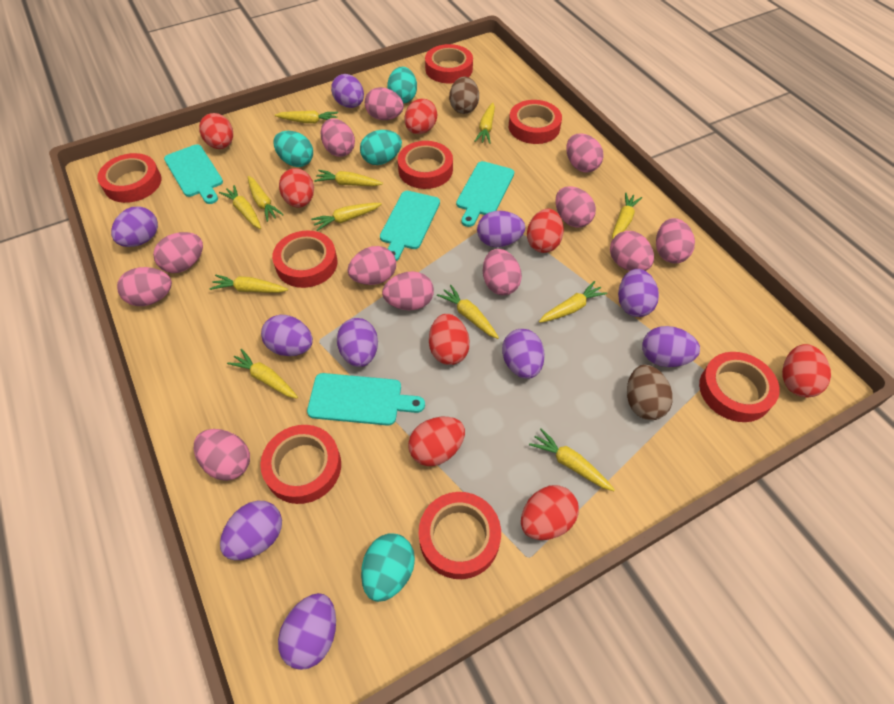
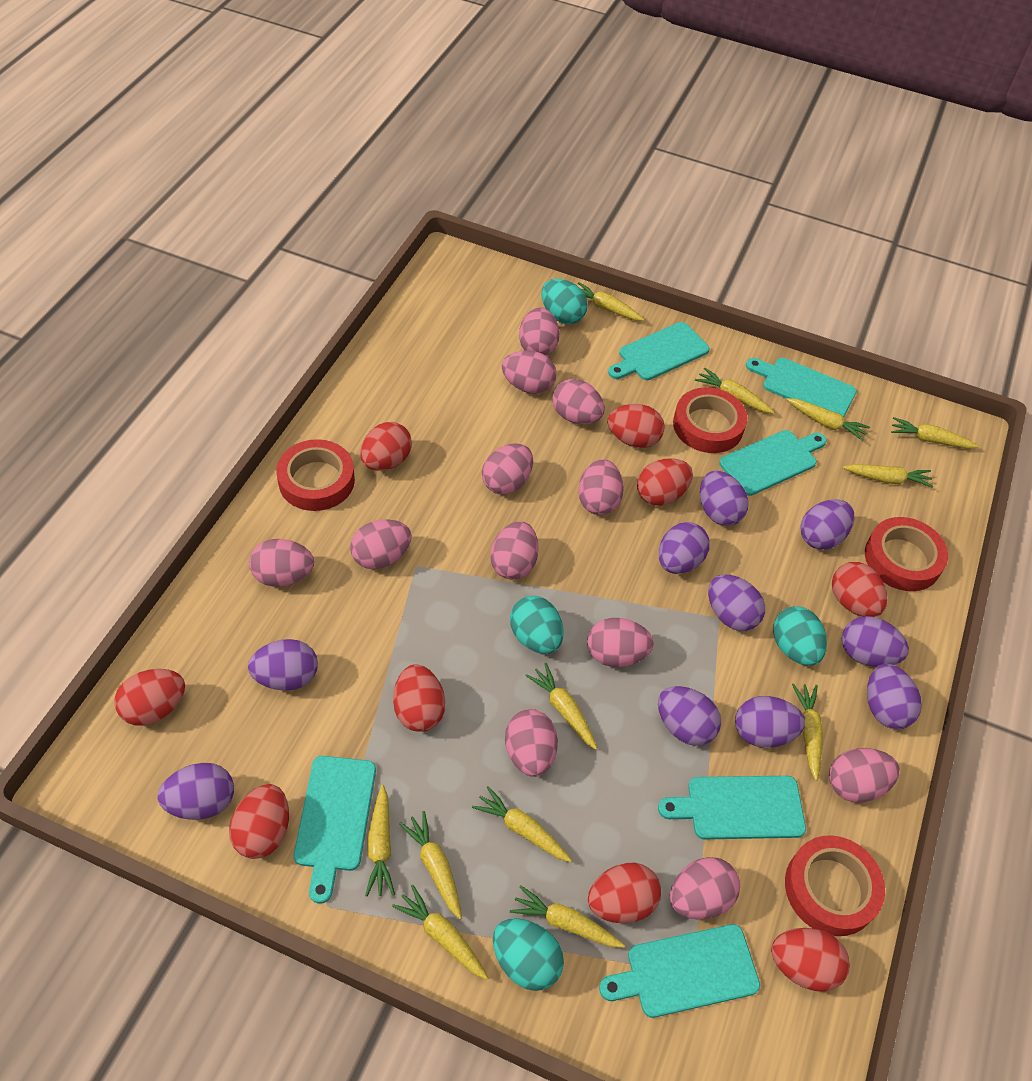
brown egg: [449,77,479,114] [627,365,673,420] = 2 -> none = 0
red egg: [199,113,233,149] [279,168,314,208] [405,99,437,134] [408,417,465,466] [429,314,470,365] [521,485,579,540] [527,209,564,253] [782,344,831,397] = 8 -> [114,669,185,726] [229,784,289,859] [360,422,412,471] [393,664,445,732] [588,863,661,923] [608,404,665,448] [637,458,693,506] [771,928,850,992] [832,562,887,617] = 9
red tape: [97,153,161,203] [260,425,341,504] [272,230,337,288] [398,141,453,189] [419,492,501,579] [425,44,473,83] [509,100,562,144] [699,352,780,422] = 8 -> [276,439,355,511] [673,387,747,453] [785,835,885,936] [865,517,948,591] = 4
turquoise cutting board: [164,144,223,204] [307,373,425,426] [380,191,440,261] [456,161,514,227] = 4 -> [294,756,376,904] [599,924,760,1018] [608,322,710,380] [658,776,806,839] [719,430,827,496] [746,358,857,418] = 6

